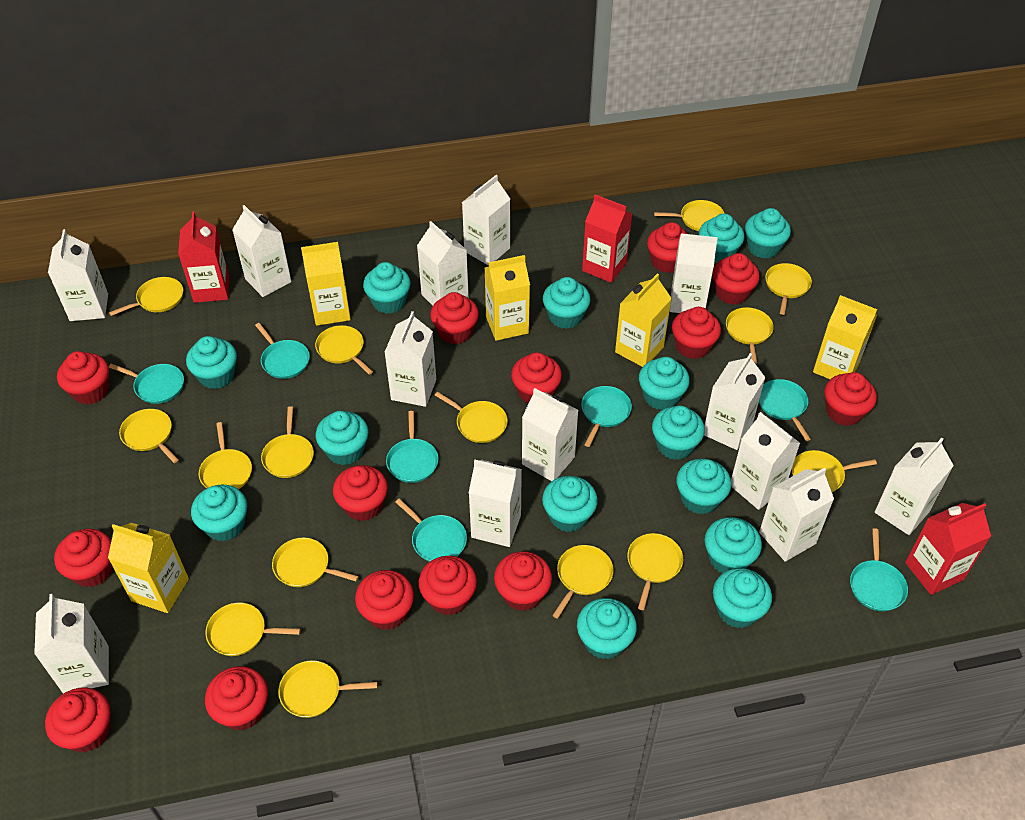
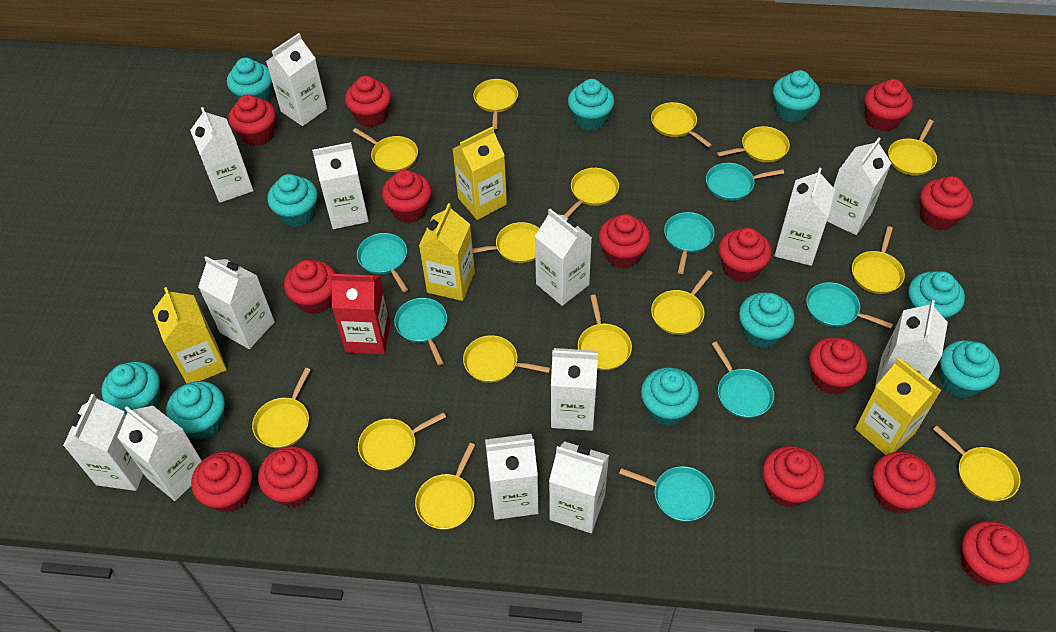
red carton: [178,211,229,303] [582,194,632,283] [905,503,991,595] = 3 -> [331,274,391,354] = 1
turquoise cupcake: [186,336,237,389] [191,485,247,542] [316,411,369,465] [363,262,411,314] [542,476,598,532] [543,277,591,329] [577,598,637,660] [639,357,690,410] [652,406,705,460] [676,459,731,514] [699,214,745,264] [705,517,762,573] [713,568,772,628] [745,208,791,259] = 14 -> [101,362,161,414] [166,381,225,440] [227,58,272,102] [267,174,317,227] [568,79,614,131] [641,367,699,426] [739,292,795,348] [773,70,820,122] [909,271,965,321] [940,340,1000,398] = 10
yellow carton: [108,523,189,613] [301,242,351,326] [484,255,530,341] [615,273,672,367] [813,295,877,379] = 5 -> [153,287,227,383] [419,203,475,301] [453,126,507,220] [855,358,941,455] = 4

